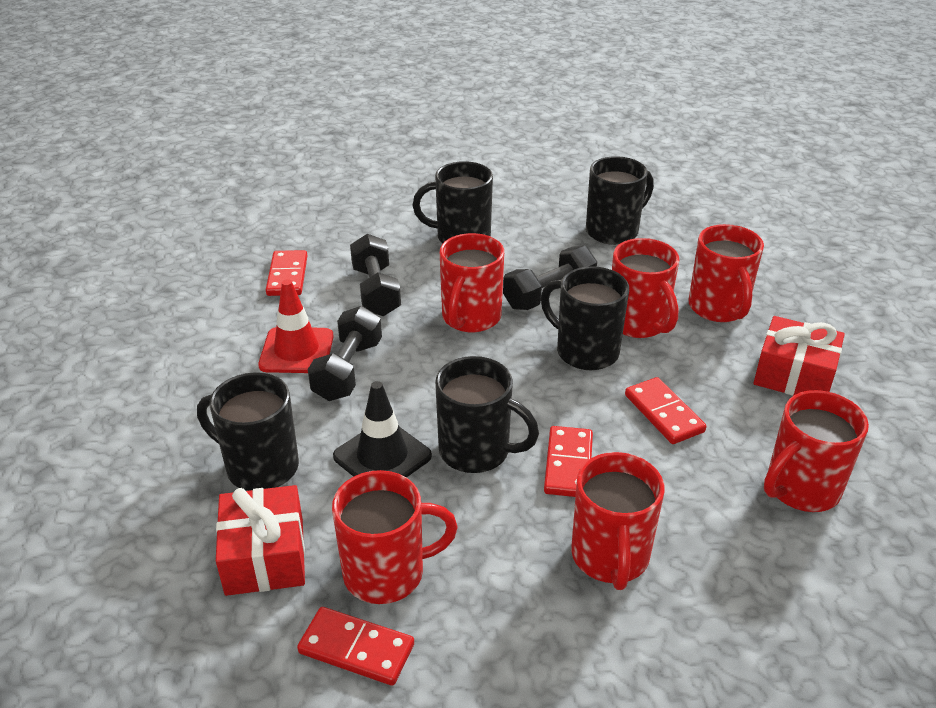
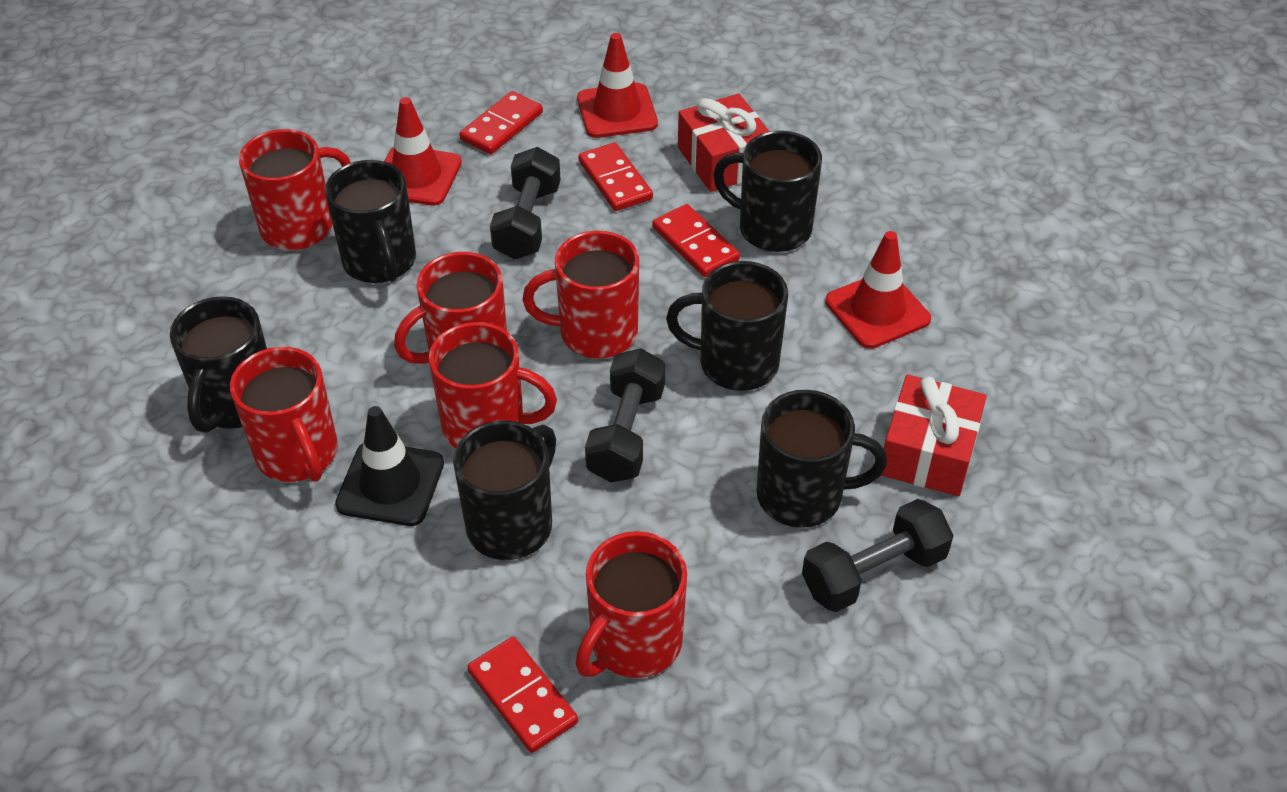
black mug: [197,372,299,491] [412,161,493,243] [435,356,539,473] [541,266,629,370] [586,156,654,245] = 5 -> [170,296,267,433] [325,160,416,283] [453,421,556,560] [666,261,788,391] [713,131,822,252] [756,390,887,528] = 6
red traffic cone: [258,279,334,373] = 1 -> [384,97,462,206] [577,33,658,138] [825,231,931,349] = 3

